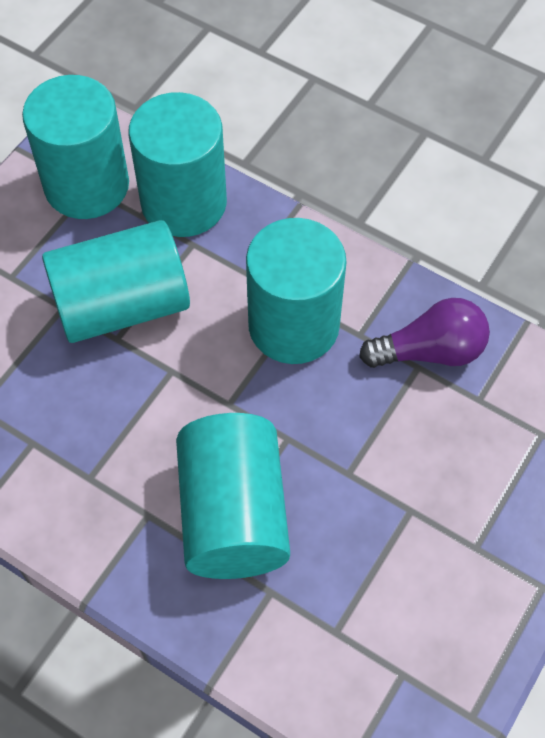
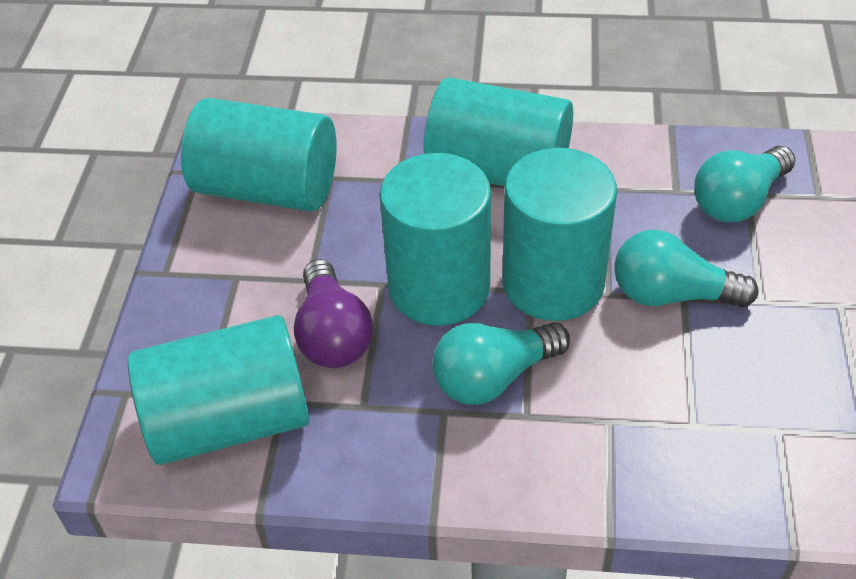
turquoise light bulb: none = 0 -> [432,322,570,405] [614,230,758,307] [694,146,796,222] = 3

